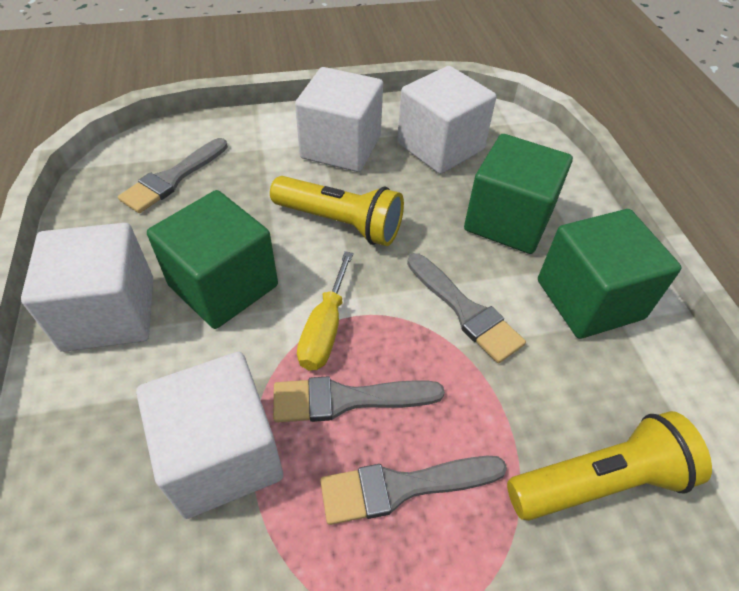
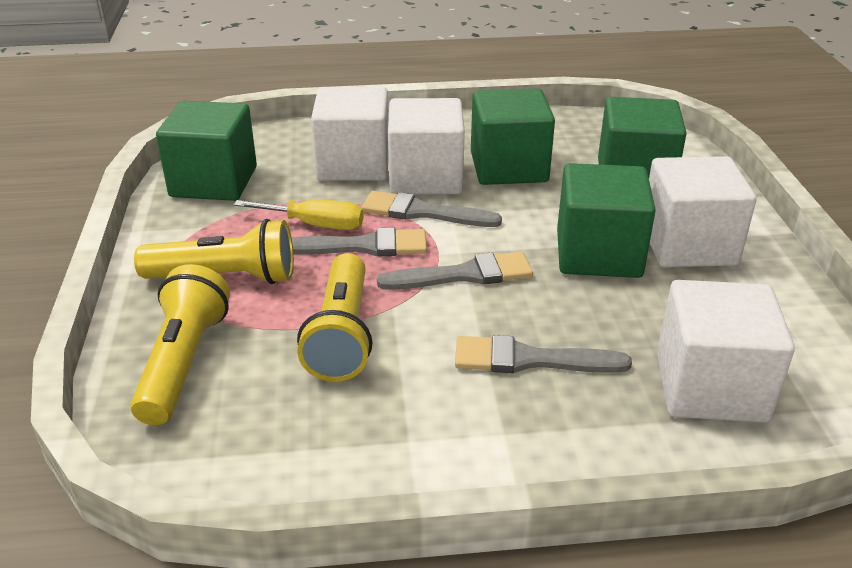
green cube: [147,190,278,329] [464,134,573,254] [538,209,682,339] = 3 -> [156,101,257,201] [471,88,555,185] [557,163,656,278] [598,97,687,178] = 4
yellow flashlight: [270,176,404,246] [507,411,712,521] = 2 -> [130,264,230,425] [134,219,294,284] [297,253,372,382] = 3

